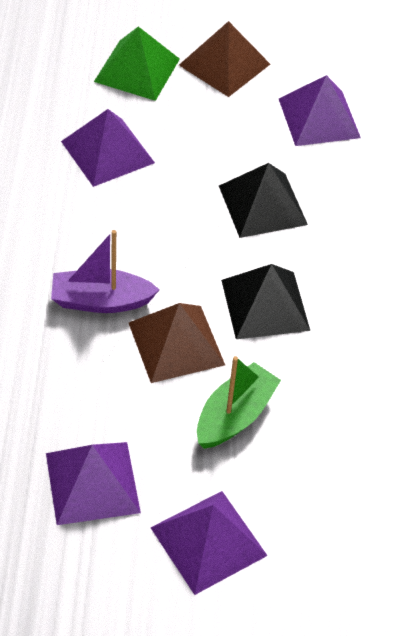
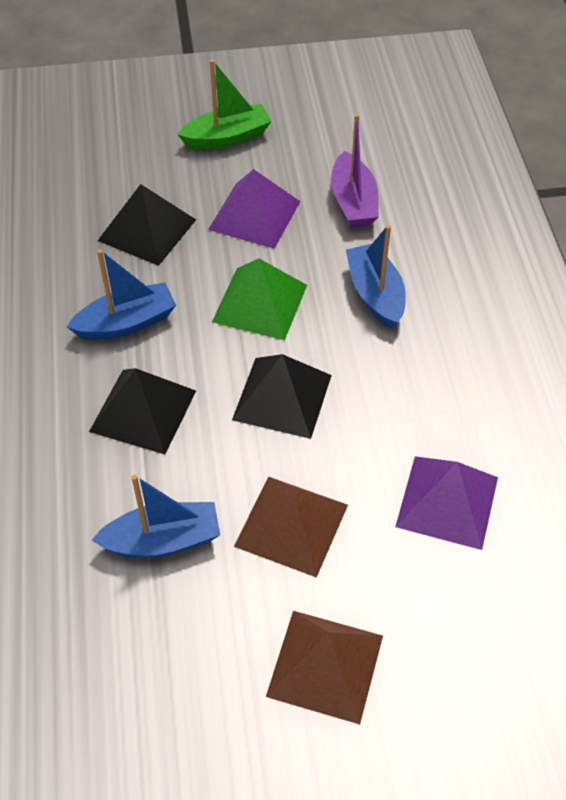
black pyramid: [219,163,308,238] [221,264,310,339] = 2 -> [89,368,196,454] [98,184,196,266] [232,354,332,439] = 3
blue boat: none = 0 -> [67,249,176,340] [92,475,220,558] [346,225,406,329] = 3
purple pyramid: [46,442,141,525] [61,109,155,187] [151,491,268,595] [279,75,361,146] = 4 -> [208,169,300,249] [395,456,498,550] = 2

